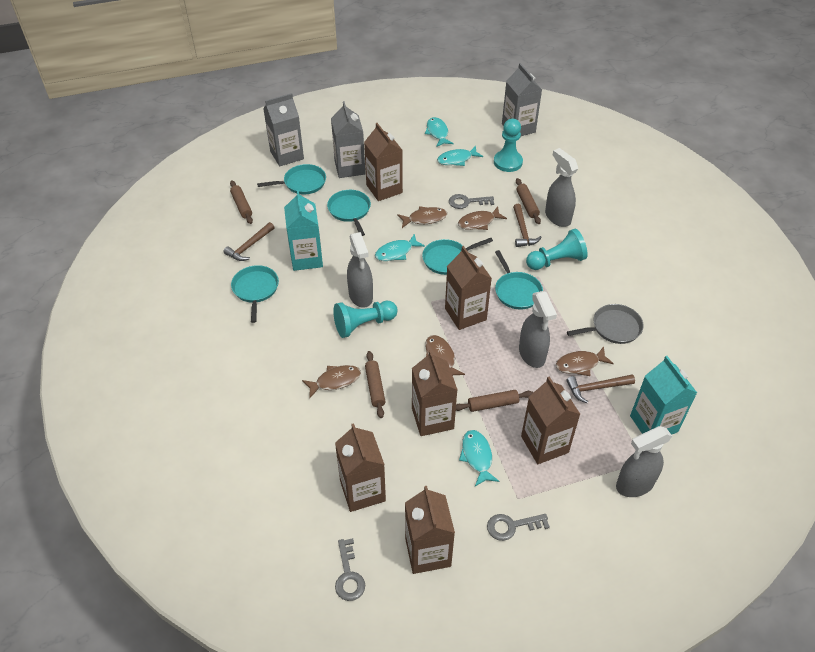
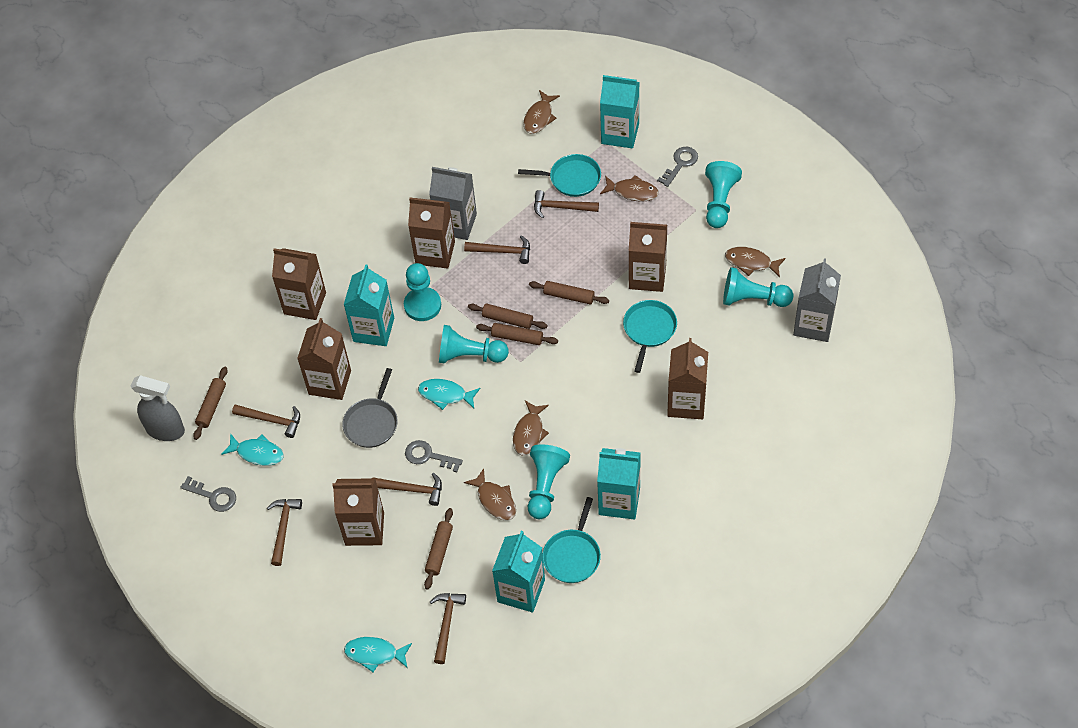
brown hammer: [223,222,275,261] [513,204,542,247] [566,374,635,403] = 3 -> [232,404,300,438] [267,499,302,566] [372,473,442,506] [430,593,466,664] [464,235,530,264] [534,190,599,218] = 6
brown rolling pin: [230,180,253,224] [365,351,386,418] [456,390,533,412] [516,178,541,224] = 4 -> [193,367,228,440] [424,508,453,590] [468,304,547,329] [476,323,558,345] [529,281,609,304] = 5
grey carton: [263,93,304,166] [331,101,365,178] [502,63,542,136] = 3 -> [429,167,477,240] [793,258,841,342] = 2
grey spray bottle: [347,232,373,308] [519,291,557,368] [545,148,578,227] [616,426,672,497] = 4 -> [131,375,185,441] = 1
turquoise carton: [284,190,323,271] [630,356,697,435] = 2 -> [344,264,394,346] [492,531,545,613] [597,448,640,519] [600,75,640,148] = 4
turquoise fish: [375,234,425,261] [425,117,454,147] [437,146,483,166] [459,430,499,486] = 4 -> [221,433,284,466] [344,637,412,672] [418,379,480,410] = 3
turquoise pan: [231,265,279,323] [257,164,326,195] [327,190,371,236] [422,238,493,275] [495,250,543,310] = 5 -> [518,154,601,197] [543,497,601,583] [623,300,677,373] = 3
turquoise pawn: [333,301,398,338] [494,118,523,172] [526,229,588,270] = 3 -> [404,263,441,321] [439,325,509,363] [528,444,570,519] [705,161,742,228] [723,267,793,307] = 5

